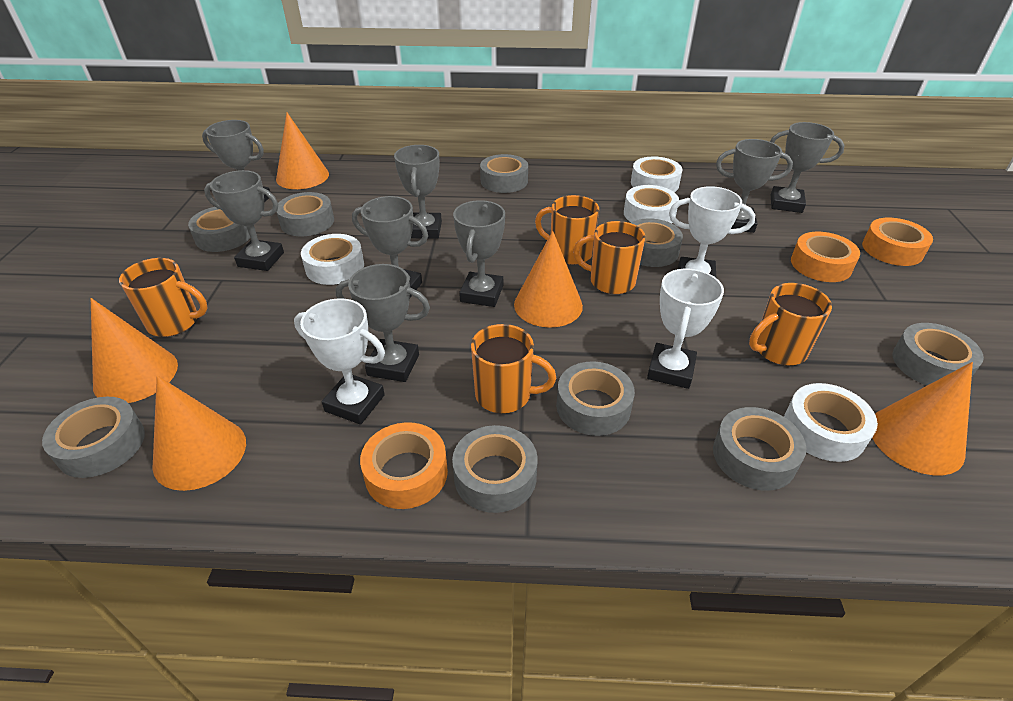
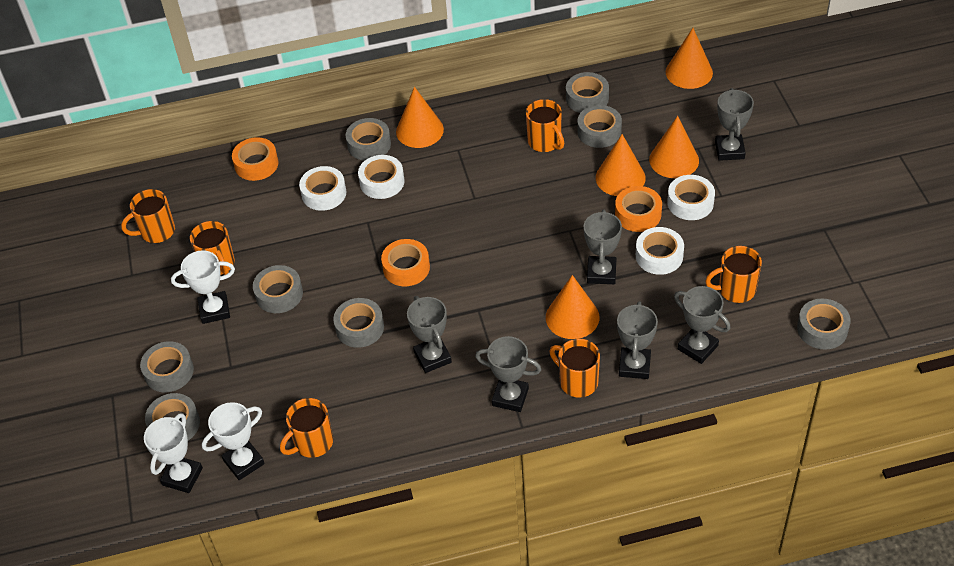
grey tape: [42,397,145,478] [188,207,250,252] [277,192,334,236] [452,425,538,513] [480,154,528,193] [556,361,635,436] [631,218,683,267] [713,407,807,491] [892,323,984,385] = 9 -> [140,341,194,392] [145,393,200,441] [253,265,303,313] [333,298,384,348] [346,118,391,161] [566,72,609,113] [577,105,622,148] [797,299,851,350] = 8
grey trophy: [202,120,270,202] [204,170,284,271] [336,264,430,382] [352,196,428,298] [394,145,442,239] [453,200,505,307] [716,139,793,233] [770,122,845,213] = 8 -> [407,296,452,373] [475,336,542,412] [584,210,622,284] [617,301,658,379] [674,286,730,364] [715,88,754,161] = 6
orange mug: [119,258,208,337] [471,324,556,413] [535,195,599,265] [573,221,645,294] [749,283,832,365] = 5 -> [121,189,175,243] [190,221,235,275] [280,398,333,458] [526,99,564,152] [549,339,600,398] [705,246,762,303] = 6

